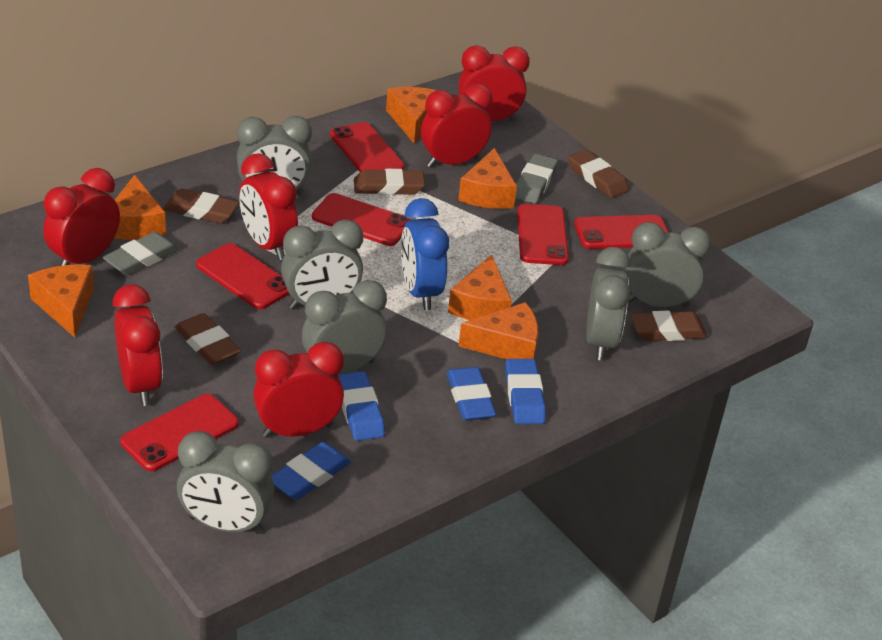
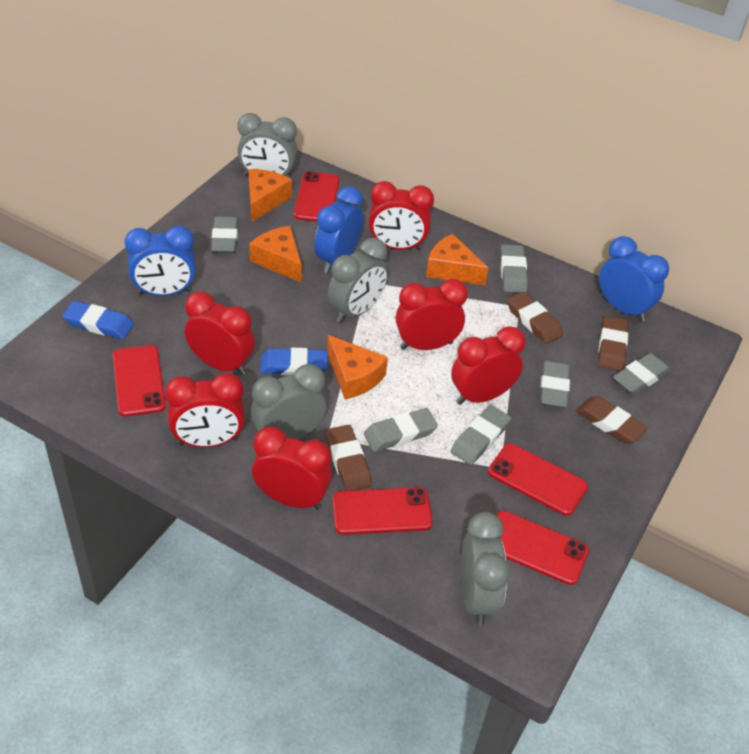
blue clock: [401,198,449,310] = 1 -> [125,226,196,296] [314,186,363,273] [599,236,669,322] = 3
blue eraser: [272,442,351,500] [338,371,385,441] [447,367,496,421] [505,359,546,424] = 4 -> [63,301,134,339] [260,348,328,375] = 2
brown eraser: [163,188,239,223] [175,313,241,365] [354,169,425,195] [568,149,629,198] [630,311,708,341] = 5 -> [325,425,372,491] [507,292,563,344] [576,396,648,444] [598,316,628,371] = 4
grey clock: [177,431,274,534] [237,116,312,195] [281,219,363,310] [302,280,387,374] [586,247,631,361] [626,222,711,308] = 6 -> [237,113,297,179] [251,364,326,440] [328,238,388,323] [461,512,510,625] = 4
grey eraser: [103,232,179,275] [515,154,558,204] = 2 -> [211,216,238,253] [364,408,438,452] [451,405,511,465] [500,244,528,293] [540,361,570,408] [613,353,671,394] = 6
orange cheese: [28,264,94,337] [114,175,166,240] [386,87,436,143] [448,254,512,320] [458,148,517,209] [458,302,538,359] = 6 -> [249,169,292,222] [249,226,302,282] [327,335,388,399] [426,234,488,285] = 4
red phone: [120,394,239,471] [196,243,289,310] [312,193,411,246] [330,122,405,172] [517,204,569,265] [574,215,668,249] = 6 -> [113,345,166,417] [294,171,340,222] [332,487,433,535] [488,443,588,516] [496,511,589,585] = 5

